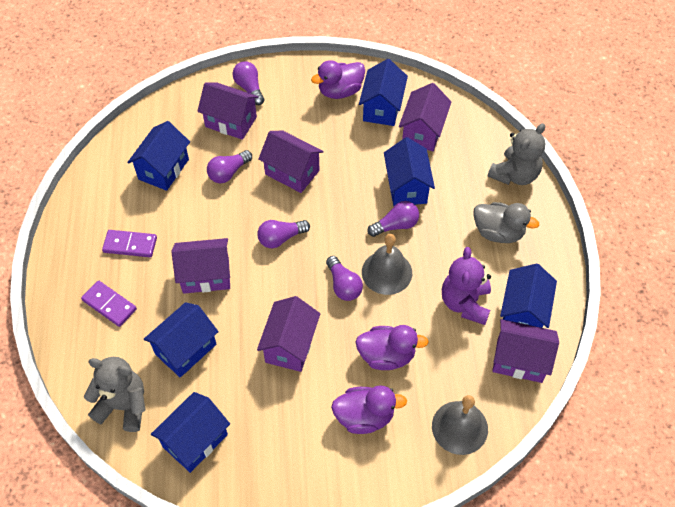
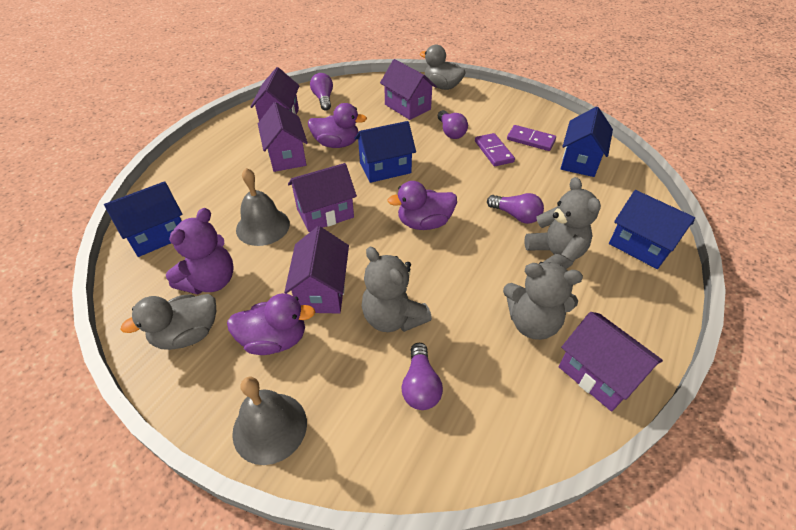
blue house: [127,121,190,191] [144,302,219,377] [151,392,230,473] [359,59,408,126] [384,137,435,206] [500,263,557,328] = 6 -> [104,181,183,257] [354,121,416,183] [561,106,613,177] [609,190,695,269] = 4
grey duck: [473,202,539,243] = 1 -> [120,294,216,350] [420,45,466,90] = 2
grey teddy bear: [84,357,145,432] [488,123,545,185] = 2 -> [362,247,432,332] [503,262,583,340] [524,177,601,269] = 3
purple light bulb: [207,150,252,183] [233,61,265,105] [257,220,310,248] [326,256,363,301] [368,201,419,237] = 5 -> [310,73,333,110] [402,343,443,410] [438,110,468,139] [487,193,544,224] = 4

